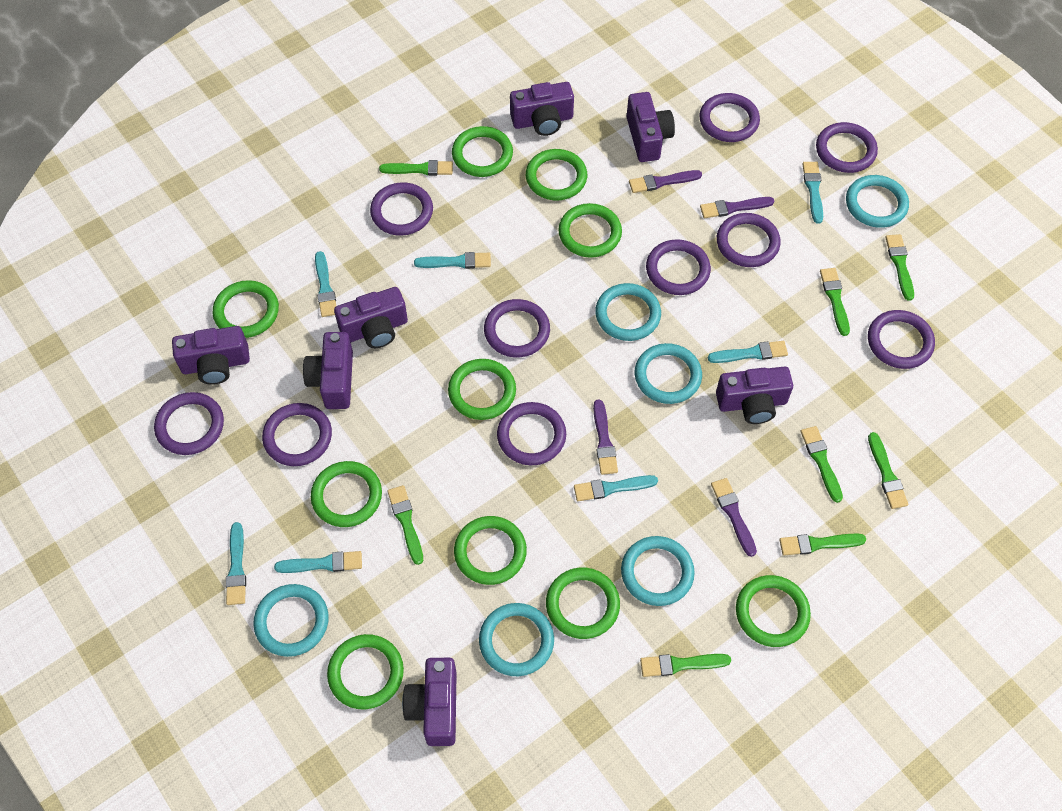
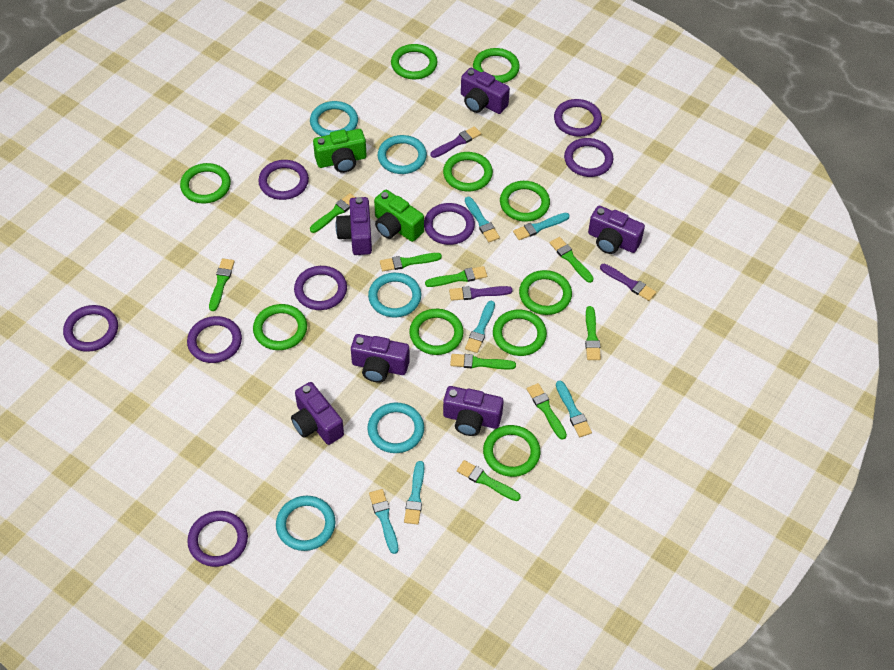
green brush: [379,160,453,176] [387,485,423,565] [640,654,731,677] [779,534,866,555] [800,426,843,503] [820,268,850,336] [868,432,908,509] [885,234,914,301] = 8 -> [209,258,235,311] [310,193,356,233] [380,253,442,271] [425,266,487,287] [450,354,516,369] [457,460,520,501] [527,383,567,440] [550,237,594,283] [585,306,601,360] = 9
green camera: none = 0 -> [313,129,366,173] [374,190,424,242] = 2
purple brush: [593,399,618,475] [629,170,702,193] [700,197,774,218] [711,478,757,557] = 4 -> [431,126,481,158] [449,286,513,301] [600,264,656,301] = 3
purple camera: [172,326,250,385] [303,332,353,409] [334,287,408,348] [402,658,457,746] [510,82,574,136] [626,92,675,162] [716,366,793,424] = 7 -> [291,382,344,445] [335,197,372,255] [351,334,410,383] [443,386,504,436] [461,68,510,114] [588,206,645,254] = 6
purple ring: [154,392,224,455] [262,403,332,466] [370,182,433,236] [484,299,550,357] [497,402,566,465] [646,239,711,295] [699,93,760,142] [717,213,781,267] [816,122,878,173] [868,310,935,369] = 10 -> [63,305,118,352] [187,316,242,363] [187,511,248,567] [258,160,309,200] [294,266,347,310] [424,203,475,245] [554,99,602,137] [564,138,613,177] = 8
turquoise brush: [226,522,246,605] [274,551,362,573] [315,251,336,317] [414,252,491,269] [574,475,658,501] [708,341,788,363] [803,162,823,224] = 7 -> [369,489,398,554] [404,461,424,525] [465,197,500,242] [465,301,495,353] [513,213,570,240] [556,381,592,437] = 6
turquoise ring: [253,584,329,657] [479,603,554,676] [595,283,661,341] [621,536,695,606] [635,343,702,404] [846,175,909,228] = 6 -> [276,496,336,551] [310,101,358,136] [367,402,424,453] [368,273,421,317] [378,135,427,174] = 5

